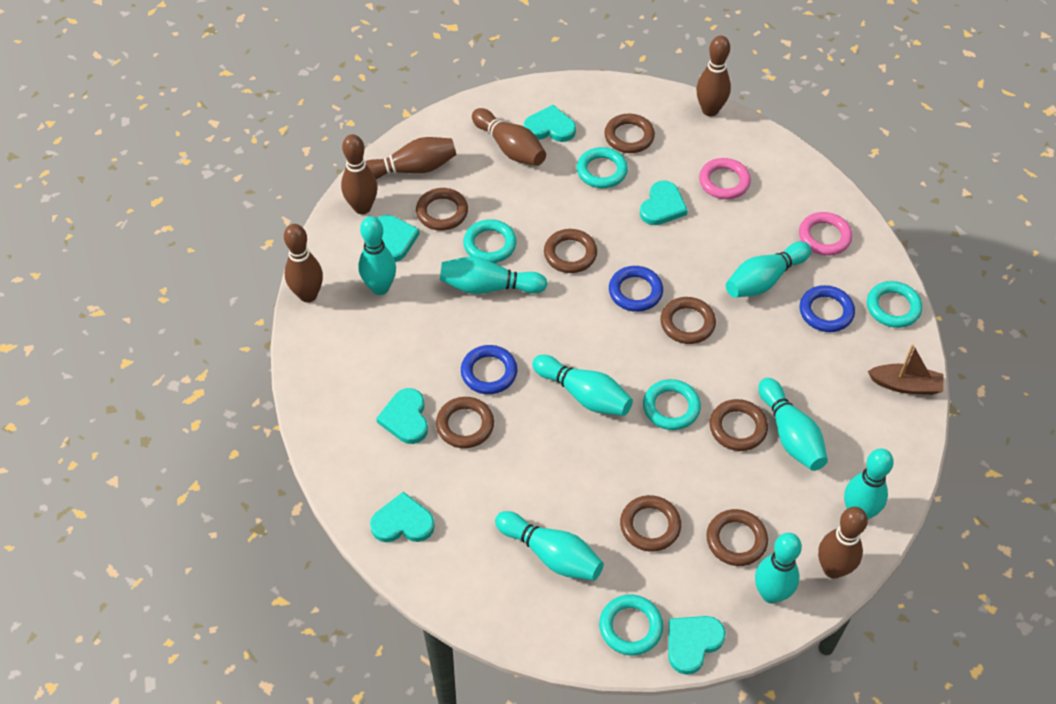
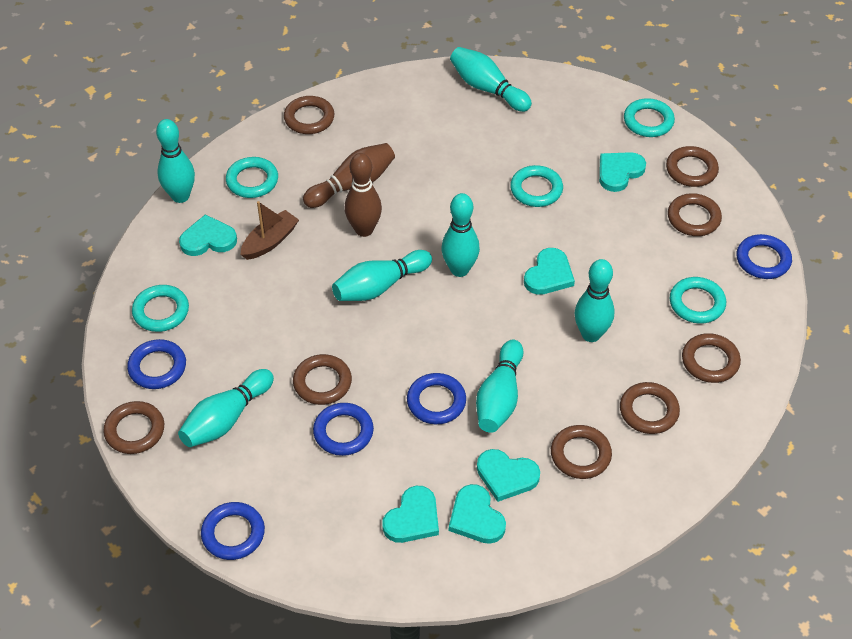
blue ring: [461,345,517,394] [609,266,663,312] [800,285,855,332] = 3 -> [127,339,186,389] [201,502,265,560] [313,403,374,456] [407,373,466,424] [737,234,792,279] = 5
brown bowling pin: [284,224,323,303] [341,134,377,214] [365,137,457,179] [472,108,546,166] [696,36,731,116] [818,507,868,579] = 6 -> [303,143,395,208] [345,153,382,237] = 2
pink ring: [699,158,751,199] [799,212,852,256] = 2 -> none = 0
turquoise bowling pin: [358,216,396,295] [440,257,547,294] [495,511,604,581] [532,355,633,416] [726,242,811,298] [755,533,802,604] [758,378,828,471] [844,449,894,519] = 8 -> [156,119,195,203] [178,369,274,447] [332,250,432,301] [441,193,480,277] [450,47,532,112] [476,340,524,433] [575,259,614,342] = 7

